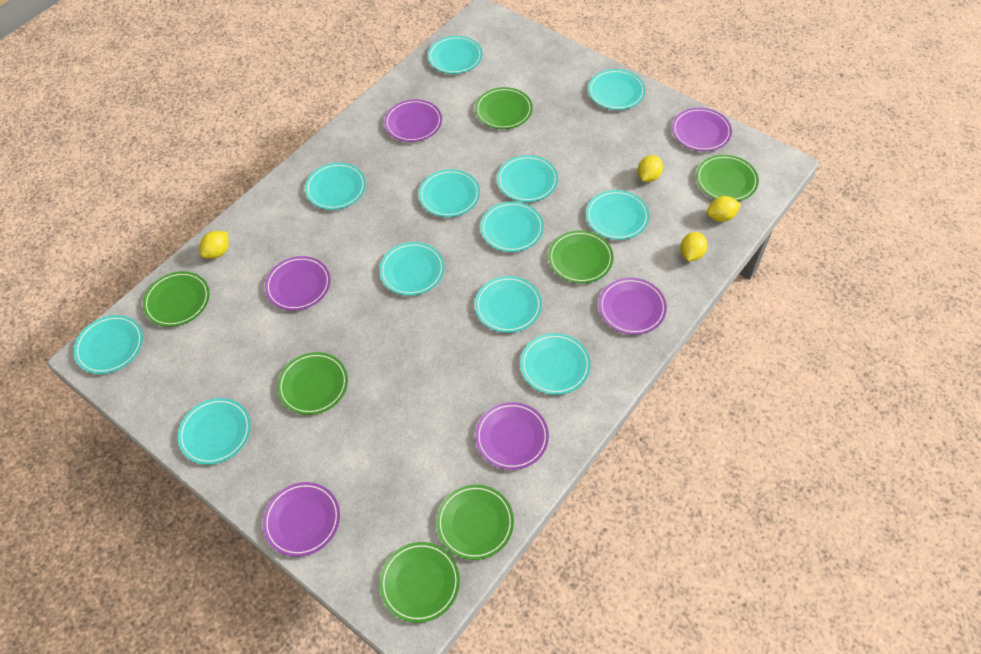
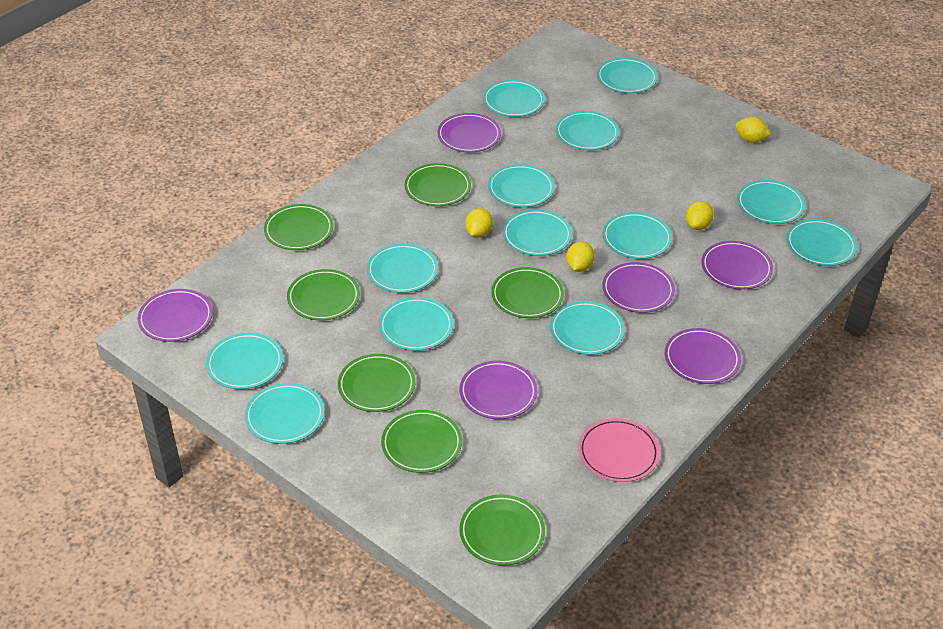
pink plate: none = 0 -> [578,418,660,482] = 1
turquoise plate: [74,315,143,374] [178,398,251,465] [305,163,366,210] [379,242,445,296] [419,169,480,217] [428,36,482,74] [475,276,542,333] [480,202,544,252] [497,155,558,202] [520,333,591,395] [586,190,649,240] [588,69,646,110] = 12 -> [206,333,283,389] [245,383,325,444] [367,244,438,293] [379,297,453,351] [483,80,545,117] [488,164,555,207] [503,209,572,256] [550,301,625,355] [556,111,619,150] [597,58,657,93] [603,212,672,259] [737,180,805,224] [786,219,857,266] = 13

